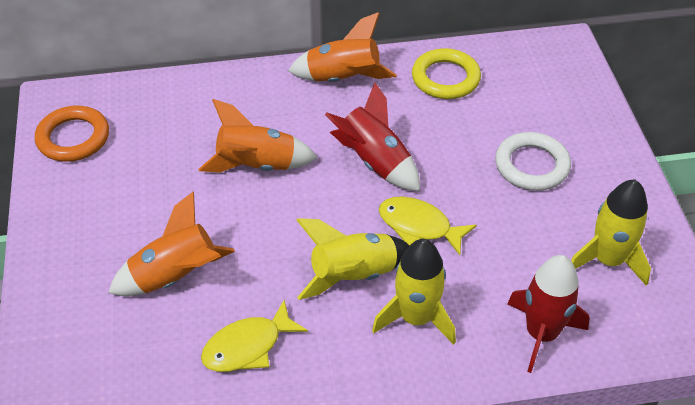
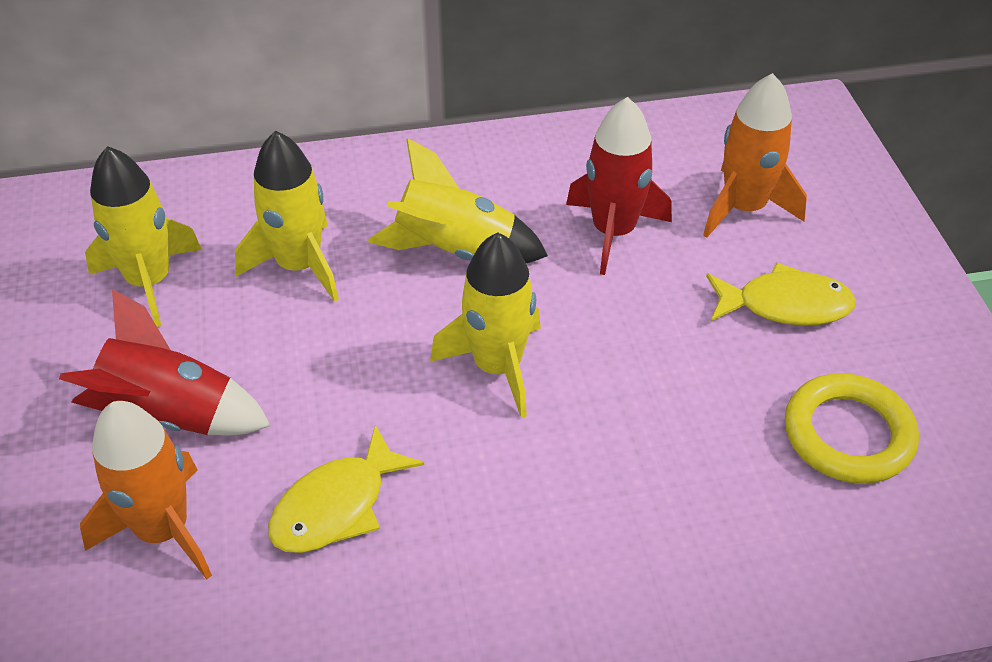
orange ring: [35,106,109,162] = 1 -> none = 0
orange rocket: [108,191,235,296] [199,99,317,173] [288,12,397,82] = 3 -> [80,401,212,579] [703,73,807,238] = 2
white ring: [495,132,571,191] = 1 -> none = 0
yellow rocket: [297,218,410,300] [372,239,456,345] [571,180,651,286] = 3 -> [85,146,202,327] [235,131,339,302] [368,138,548,263] [430,233,541,418] = 4

